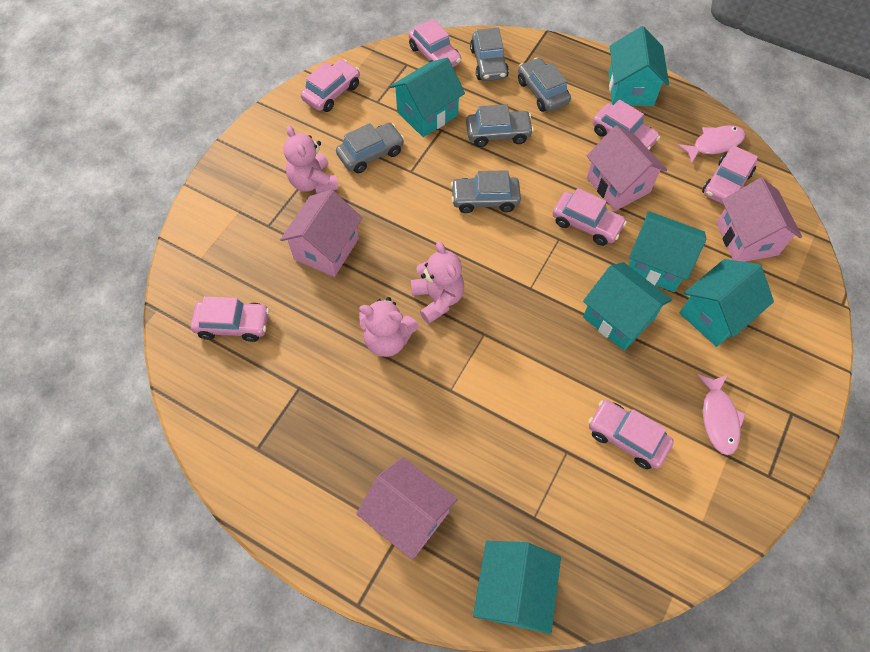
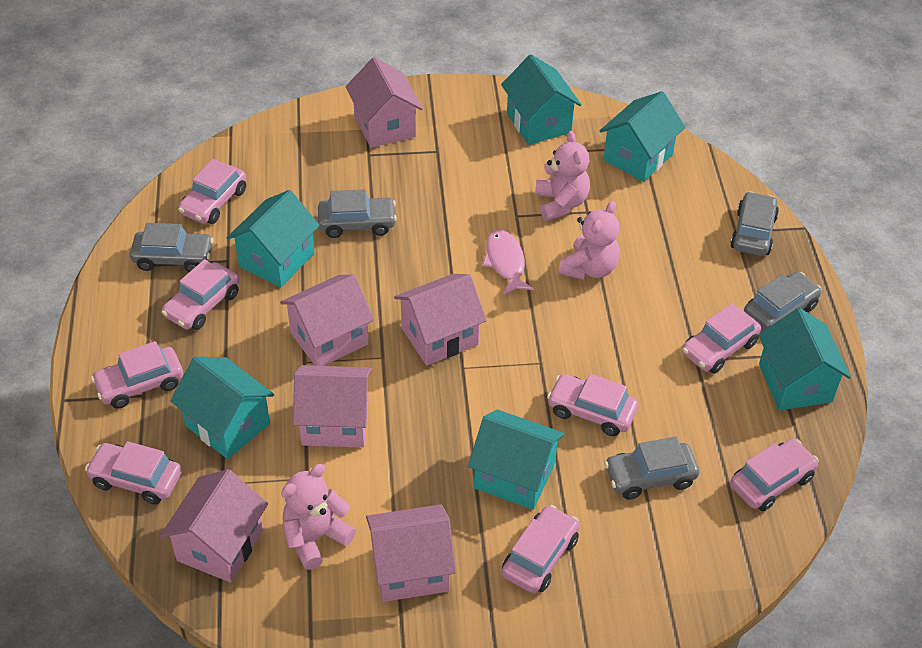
pink car: [190,296,269,342] [301,59,360,112] [409,19,461,67] [553,188,627,246] [588,400,674,469] [592,100,660,150] [702,146,758,205] = 7 -> [85,441,182,505] [91,341,183,409] [162,259,239,330] [178,159,246,224] [502,505,579,593] [547,374,638,436] [682,303,761,374] [730,439,819,511] = 8
pink fish: [677,126,745,164] [697,374,746,455] = 2 -> [482,230,534,295] = 1
pink house: [280,190,362,277] [356,457,458,559] [587,125,667,211] [716,178,802,262] = 4 -> [160,469,268,583] [280,275,374,366] [293,365,372,448] [346,57,423,148] [366,504,456,602] [394,274,487,366] = 6

